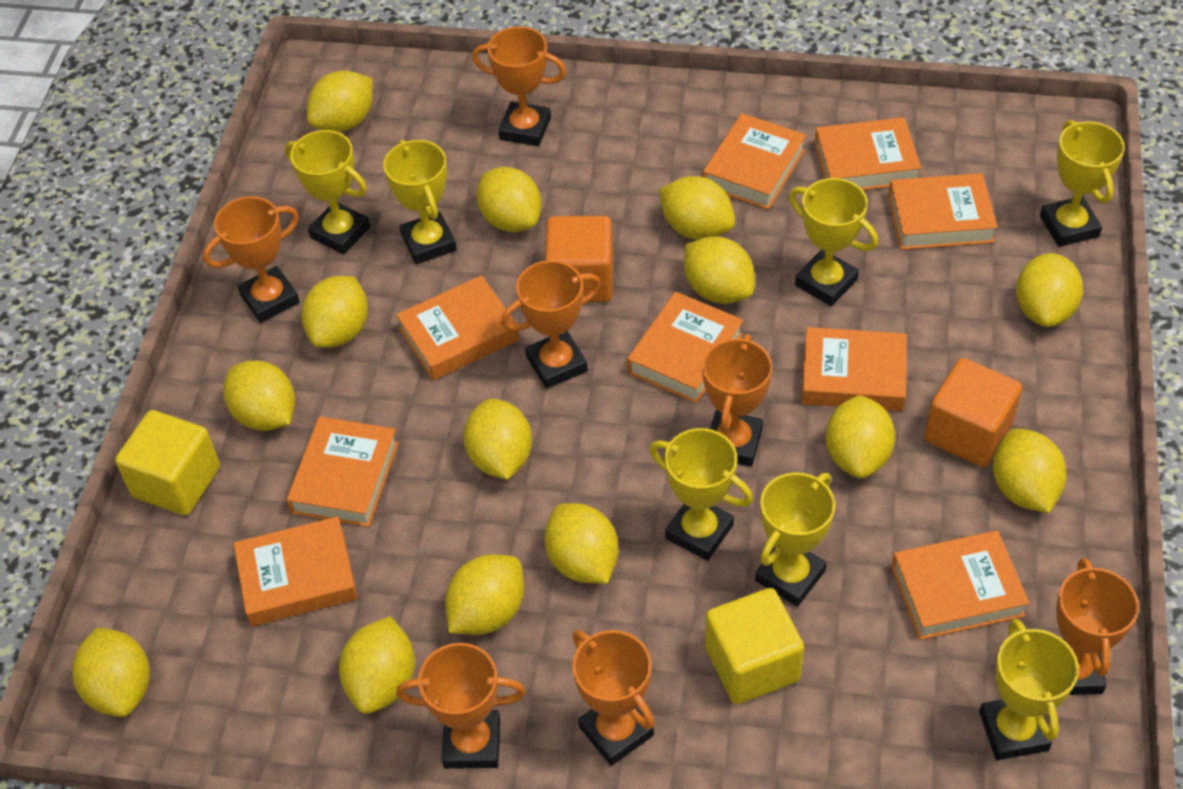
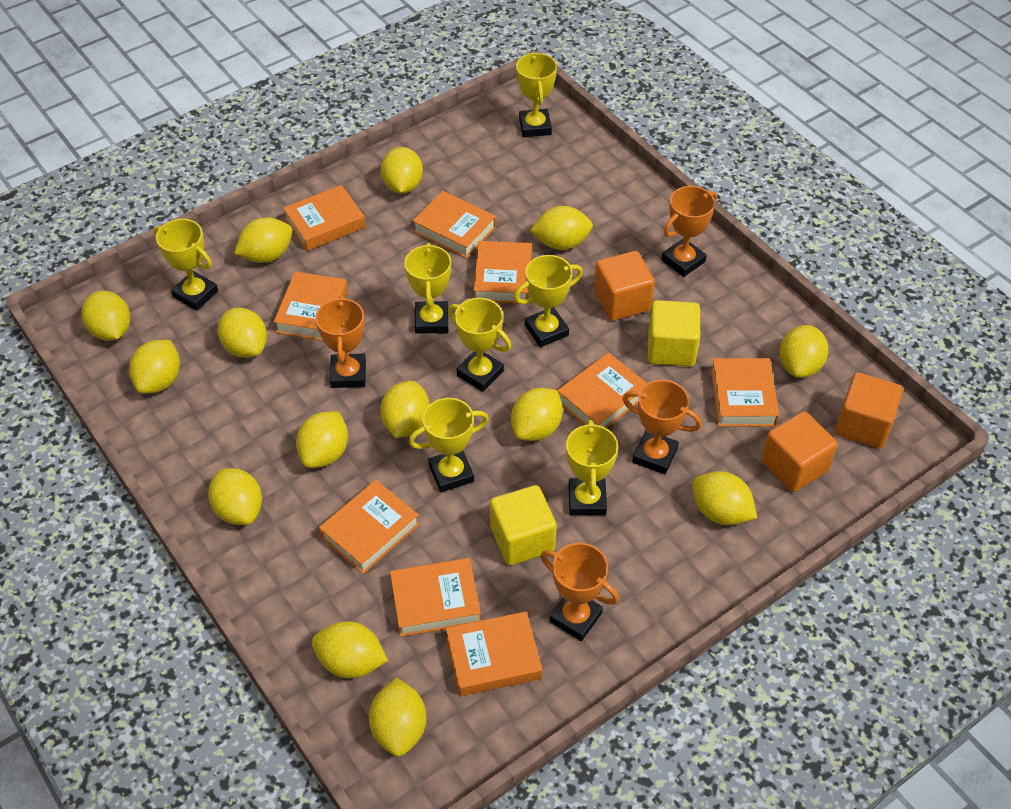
orange cube: [545,216,613,302] [925,358,1022,467] = 2 -> [594,251,655,321] [761,411,837,492] [835,372,903,448] = 3
orange trophy: [203,196,300,323] [396,643,526,769] [472,26,566,146] [501,260,601,389] [572,630,655,766] [702,334,773,467] [1056,558,1139,695] = 7 -> [315,295,366,388] [541,543,619,641] [623,380,702,474] [661,186,717,277] = 4

